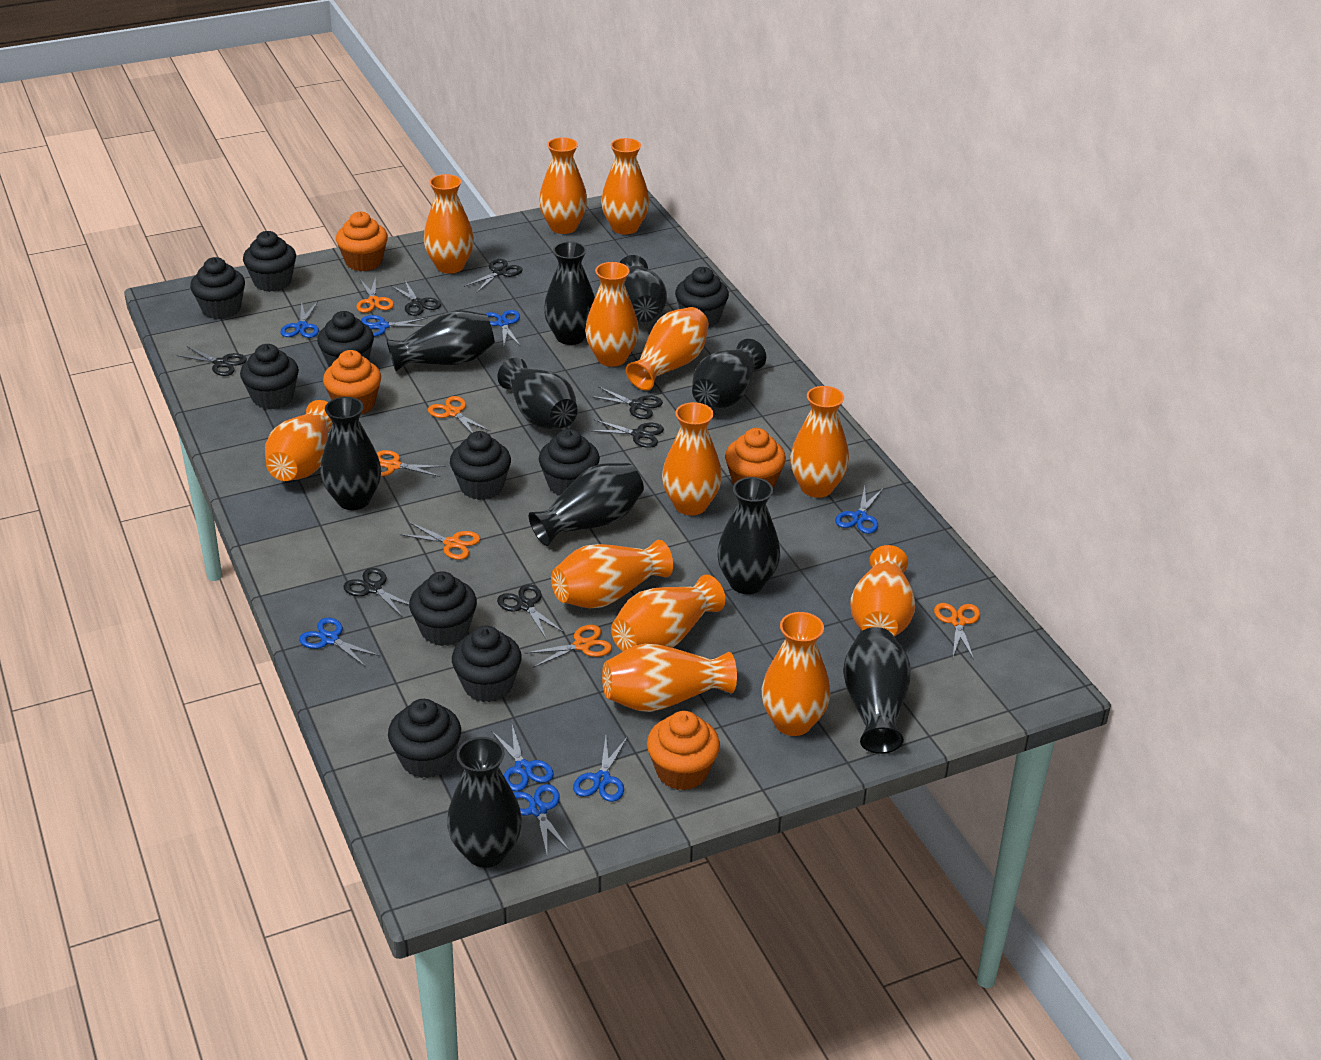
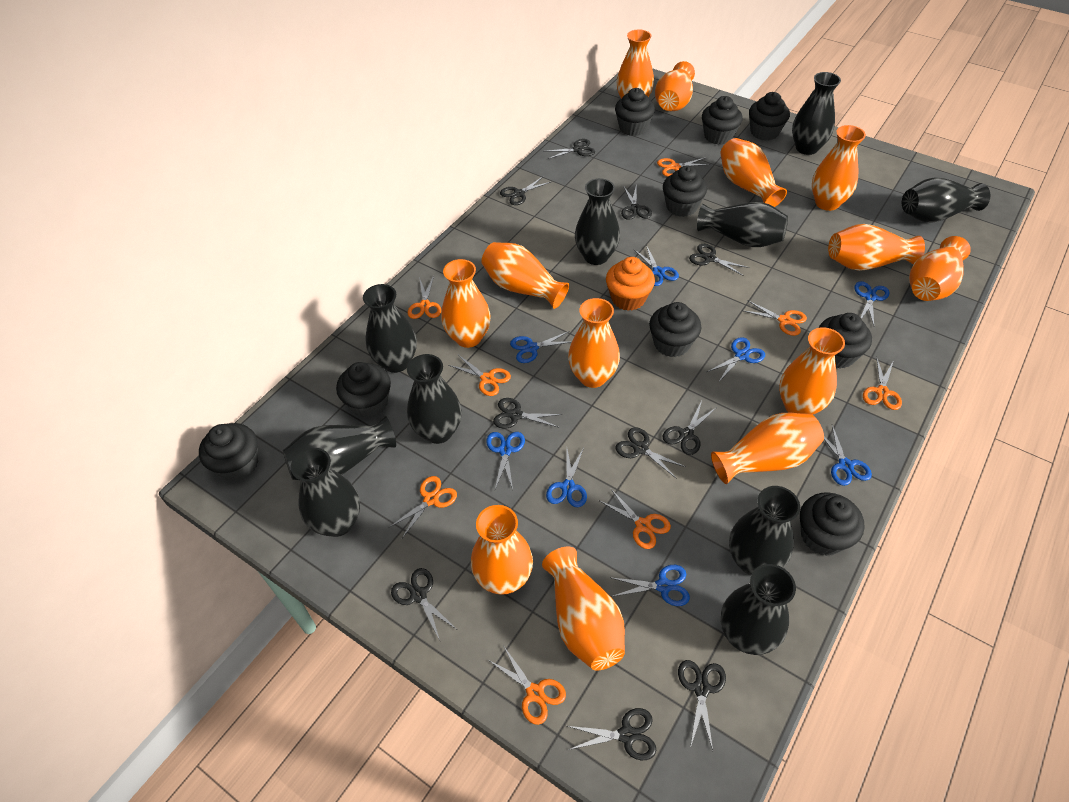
black cupcake: [190,257,245,319] [240,344,299,409] [243,231,296,292] [317,311,374,367] [388,699,461,778] [409,571,477,646] [450,431,511,500] [452,626,522,702] [539,429,600,495] [675,267,729,328] = 10 -> [199,423,258,481] [336,362,391,418] [615,88,655,136] [649,302,701,357] [663,166,707,217] [702,96,743,145] [749,92,790,141] [800,492,865,556] [819,313,872,369] = 9
black scissors: [176,346,247,376] [344,568,409,617] [390,281,441,316] [464,259,523,293] [497,584,564,639] [589,419,664,448] [590,386,663,419] = 7 -> [391,568,456,640] [493,398,563,429] [500,176,551,205] [543,139,595,159] [568,708,656,760] [615,427,686,479] [621,186,652,220] [663,401,717,455] [678,660,726,750] [689,244,750,276] = 10
orange cupcake: [323,350,381,414] [336,212,388,271] [647,711,720,790] [725,428,786,488] = 4 -> [606,257,655,311] = 1
orange scissors: [356,277,394,313] [377,450,446,477] [400,522,480,560] [428,396,490,433] [525,625,612,668] [934,603,980,660] = 6 -> [390,476,457,538] [408,276,441,319] [448,354,511,396] [487,647,566,725] [600,489,671,549] [657,157,711,177] [742,300,807,336] [863,357,902,410] = 8

